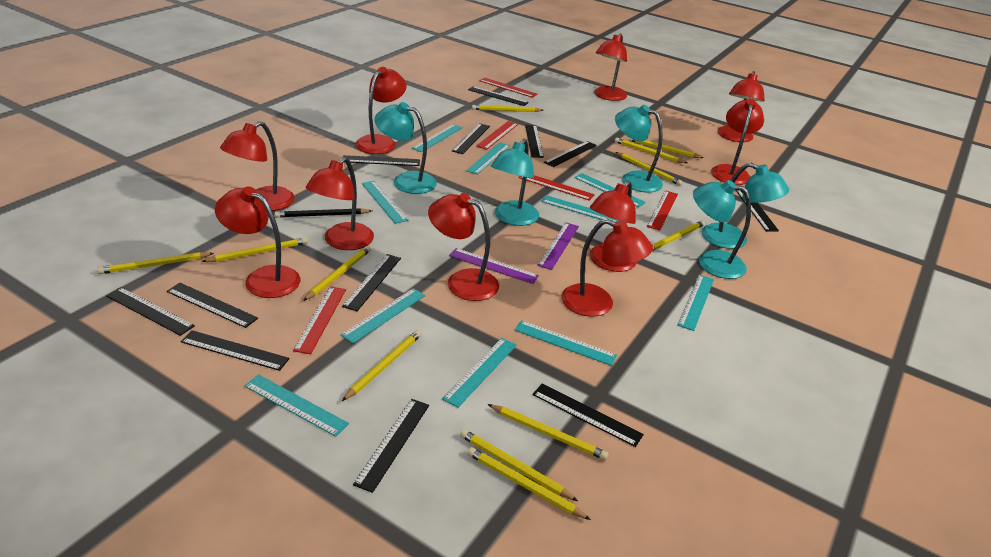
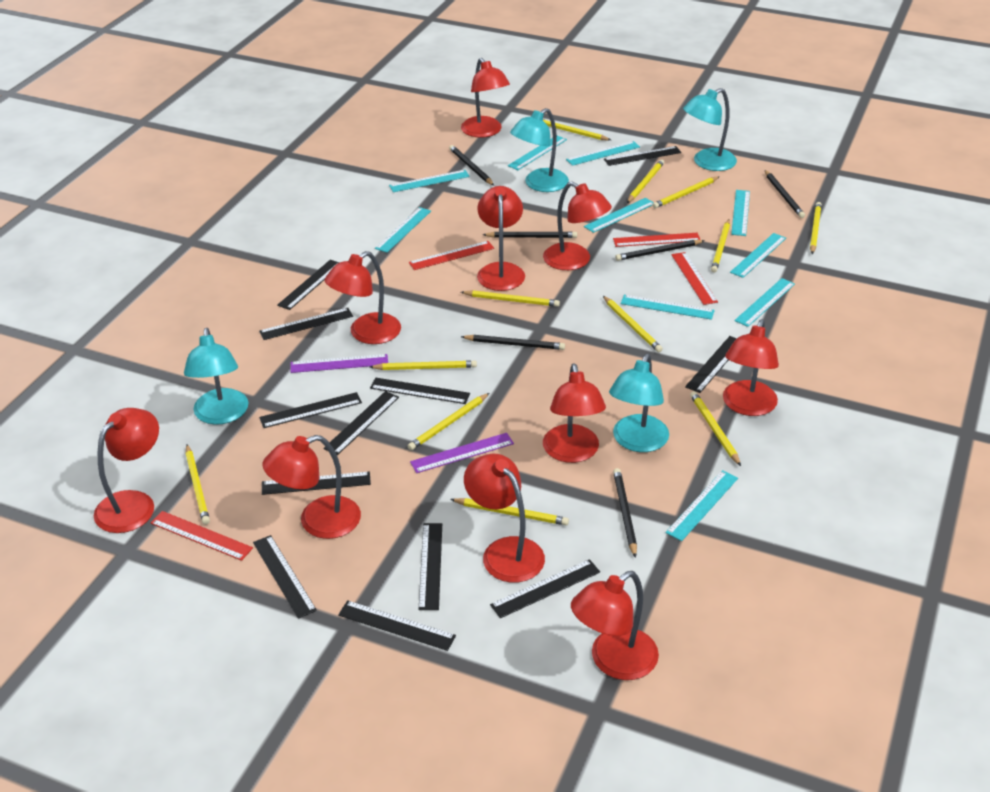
black pencil: [275,208,372,218] = 1 -> [449,145,494,186] [461,335,565,350] [483,232,577,238] [613,468,637,558] [615,240,705,261] [765,170,805,218] = 6
red ruler: [293,286,346,354] [476,121,518,150] [479,78,538,98] [519,175,595,201] [646,190,678,231] = 5 -> [151,511,253,561] [409,241,494,270] [613,233,700,247] [671,252,718,305] = 4
turquoise lamp: [375,102,437,194] [491,139,539,226] [615,105,663,192] [693,180,751,279] [702,163,789,249] = 5 -> [184,328,249,425] [510,108,569,192] [609,354,669,452] [683,88,737,171] = 4

